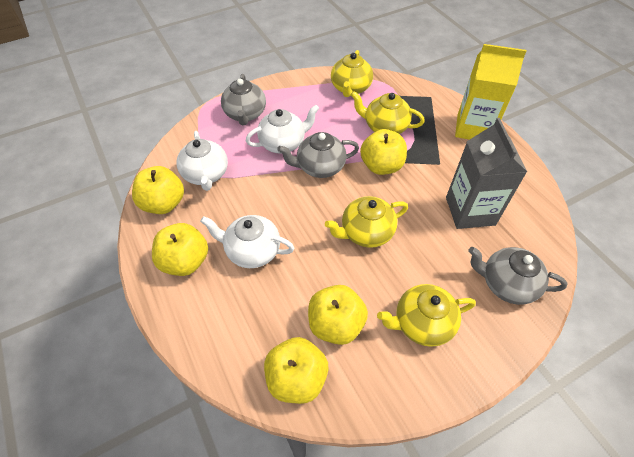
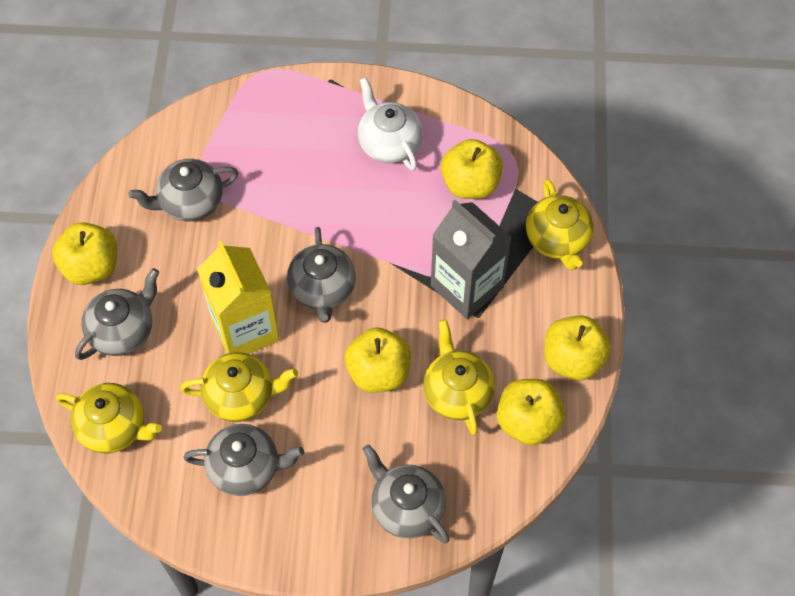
grey teapot: [221,74,266,125] [277,132,359,178] [468,247,567,305] = 3 -> [75,268,159,360] [128,159,238,221] [183,424,304,496] [287,227,356,323] [363,445,450,543] = 5
white teapot: [177,131,228,191] [200,215,294,268] [246,105,319,154] = 3 -> [358,77,423,171] = 1

